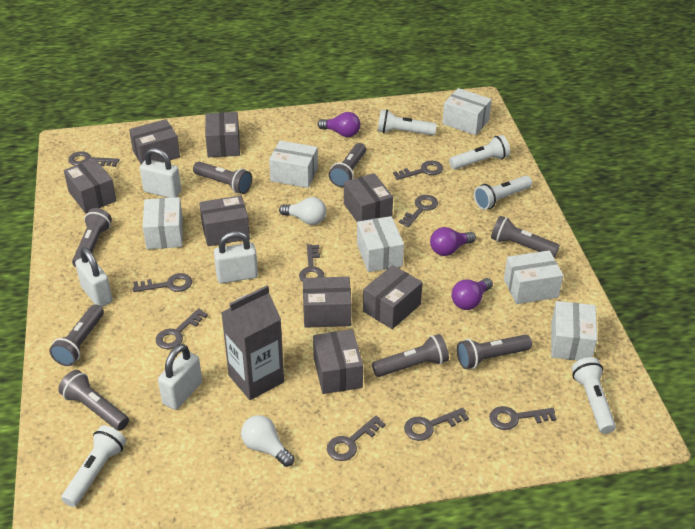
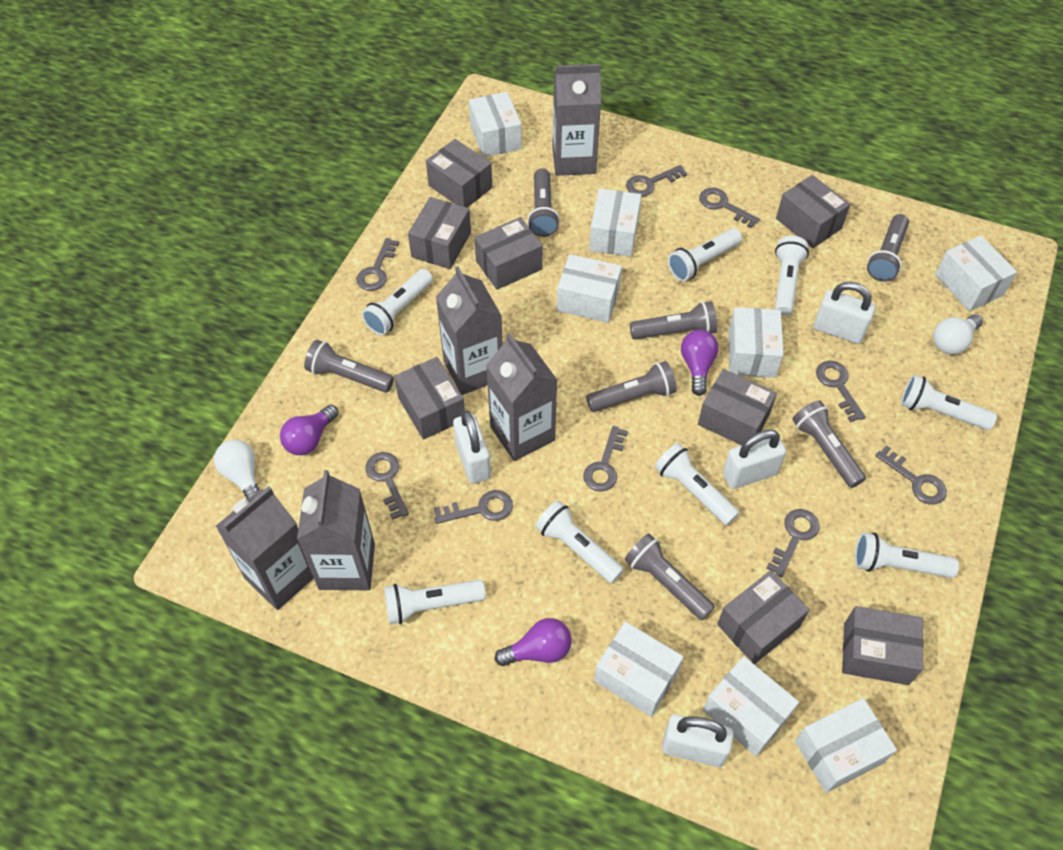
grey carton: [221,286,284,400] = 1 -> [216,487,314,610] [297,470,375,590] [436,266,502,395] [486,333,558,461] [552,64,601,176] = 5
grey flashlight: [49,304,104,366] [58,370,129,431] [72,208,112,267] [193,162,252,194] [329,143,366,187] [372,334,449,377] [457,335,532,369] [491,216,560,257] = 8 -> [304,340,394,393] [527,168,560,237] [586,361,677,412] [625,533,715,620] [630,301,717,339] [792,400,866,488] [867,214,909,282] = 7
white box: [143,197,183,249] [269,141,318,188] [357,216,404,272] [442,88,492,135] [504,250,563,304] [551,301,597,361] = 6 -> [469,92,522,157] [557,254,622,323] [589,189,641,257] [594,622,684,717] [703,656,799,757] [728,307,783,378] [795,698,897,793] [935,236,1017,311] = 8
white flashlight: [61,425,126,507] [378,110,437,135] [449,135,510,169] [474,175,532,210] [572,357,616,434] = 5 -> [362,269,433,335] [384,580,485,624] [535,501,624,583] [655,443,739,525] [668,228,742,281] [775,236,809,316] [855,532,959,578] [901,375,997,430] = 8

